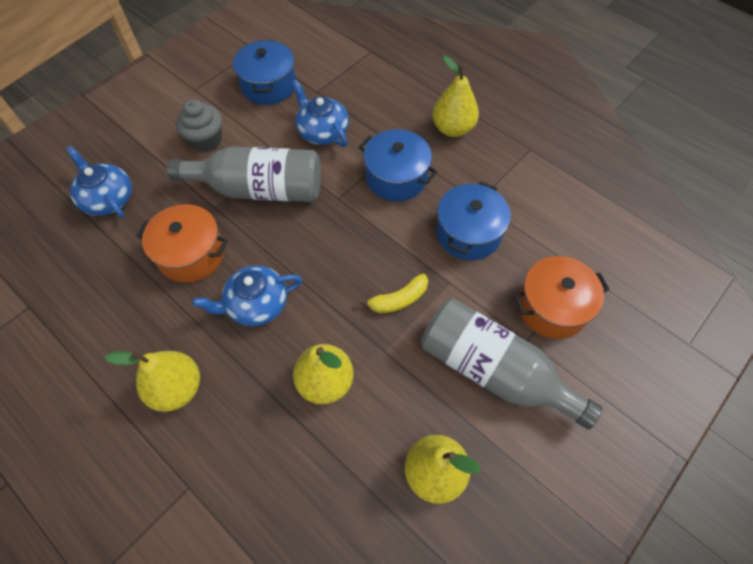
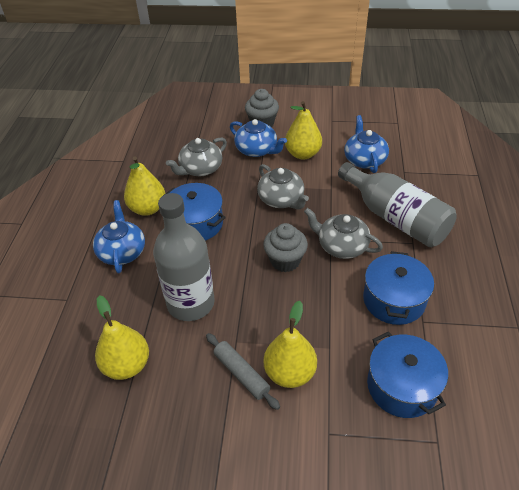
grey cupcake: [176,99,222,152] = 1 -> [245,89,279,127] [263,223,308,272] = 2
grey rolling pin: none = 0 -> [206,333,280,410] = 1
grey teapot: none = 0 -> [166,137,227,176] [257,164,309,210] [304,208,383,259] = 3
orange pot: [136,204,228,283] [514,256,610,339] = 2 -> none = 0
yellow banana: [359,274,428,313] = 1 -> none = 0

